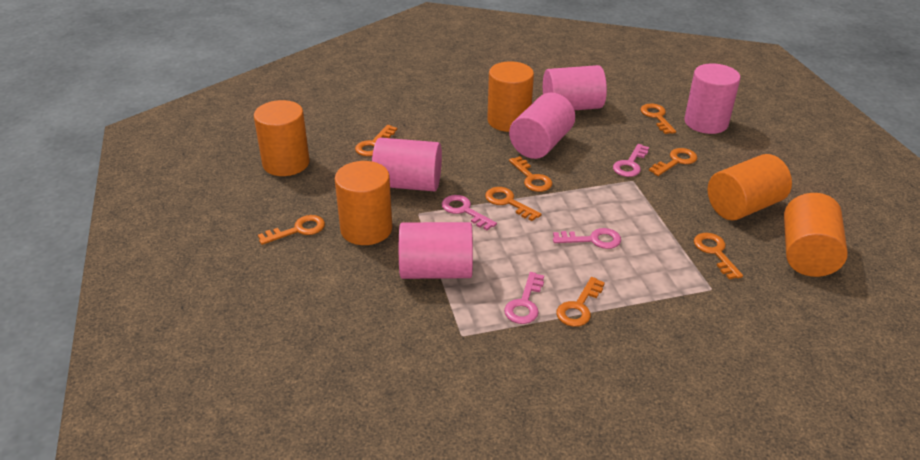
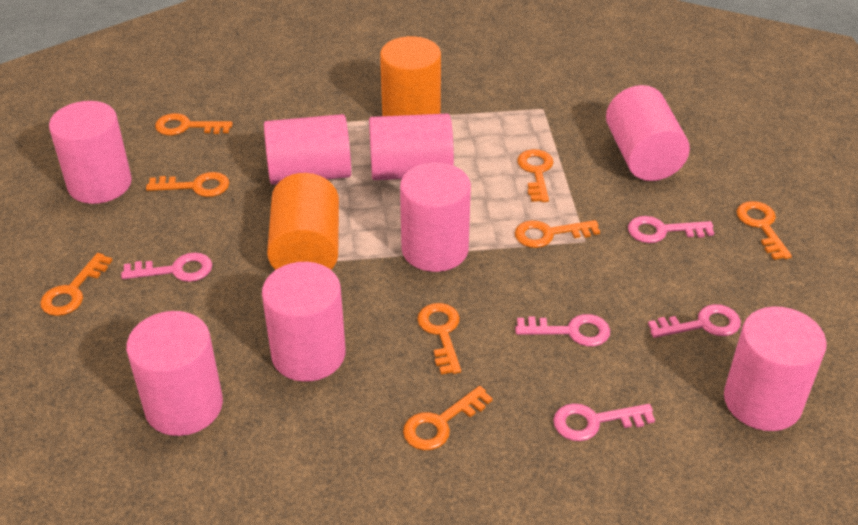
orange cylinder: [254,100,310,176] [335,161,392,245] [487,61,534,132] [708,154,792,221] [784,193,848,277] = 5 -> [267,173,339,270] [380,36,441,116] = 2
pink cylinder: [372,138,442,191] [399,222,473,279] [509,93,575,159] [543,65,607,110] [684,63,740,134] = 5 -> [49,101,132,204] [126,311,223,436] [262,262,346,382] [264,114,351,185] [369,114,454,180] [400,162,471,272] [606,85,690,181] [724,306,827,431] = 8
pink key: [442,195,497,230] [504,272,544,324] [553,228,621,249] [613,144,649,177] = 4 -> [121,252,212,282] [515,314,610,346] [553,403,655,441] [628,216,714,243] [648,304,741,338] = 5

